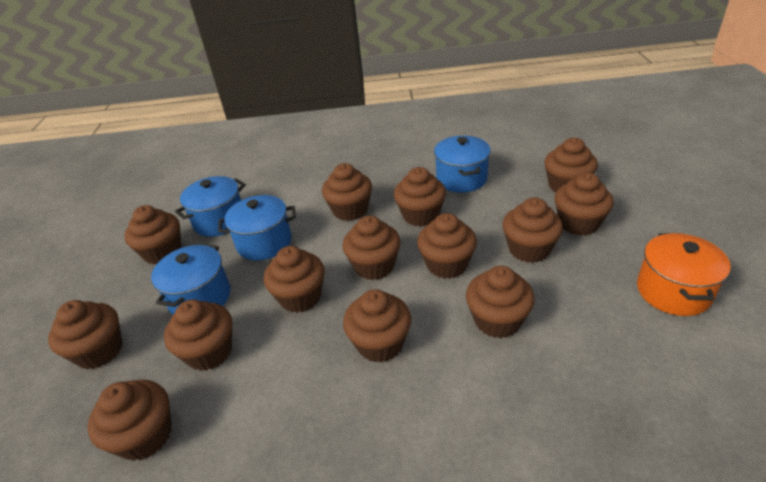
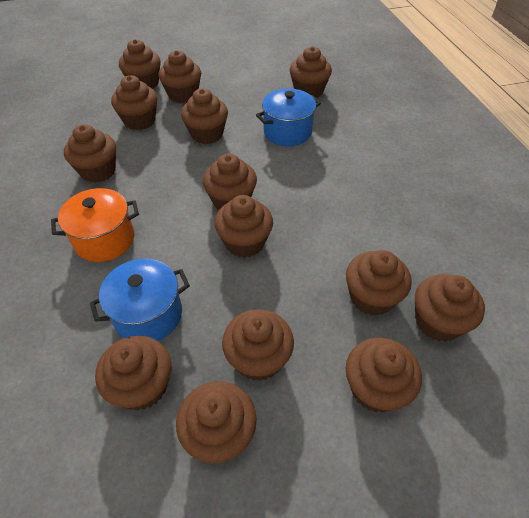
blue pot: [151,244,230,315] [175,176,246,237] [218,195,296,260] [434,136,491,193] = 4 -> [90,259,190,341] [256,88,321,146] = 2

